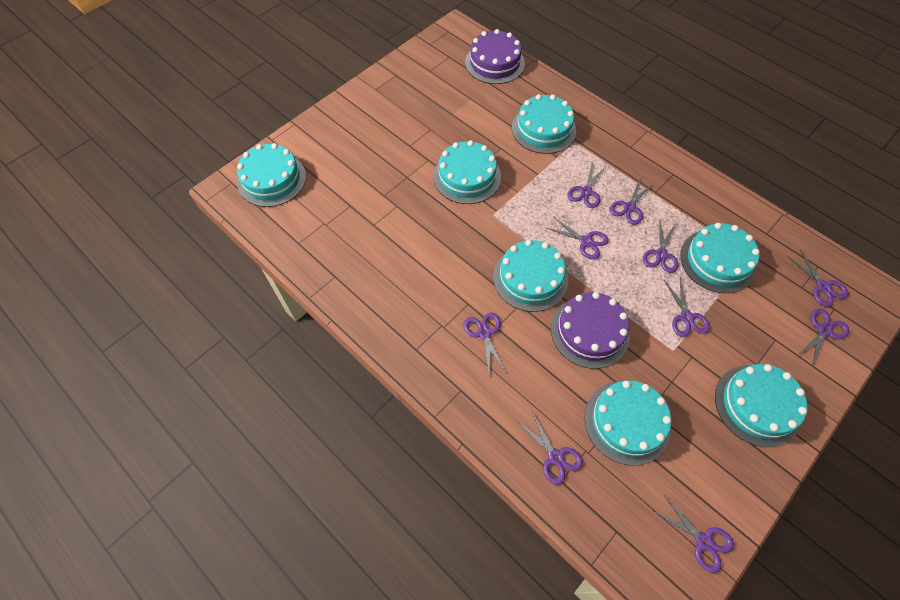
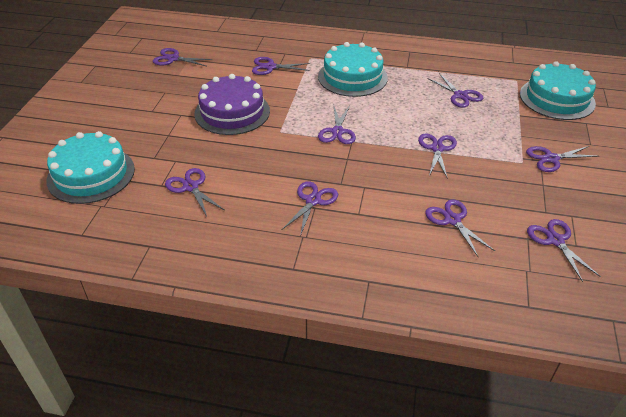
purple cake: [465,29,525,84] [551,292,630,369] = 2 -> [194,74,270,135] = 1
turquoise cake: [237,143,306,207] [433,140,501,204] [493,240,568,312] [512,94,576,154] [585,380,671,465] [680,223,760,293] [715,364,807,447] = 7 -> [47,131,135,204] [318,42,388,97] [520,61,596,120] = 3

